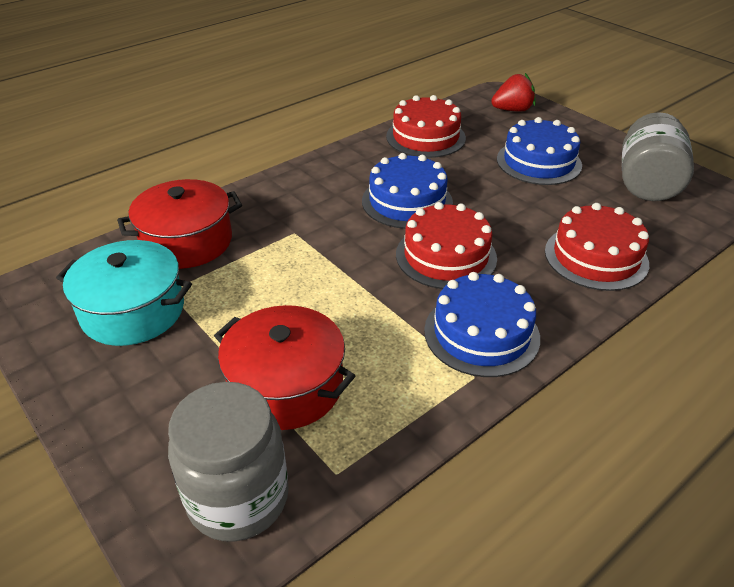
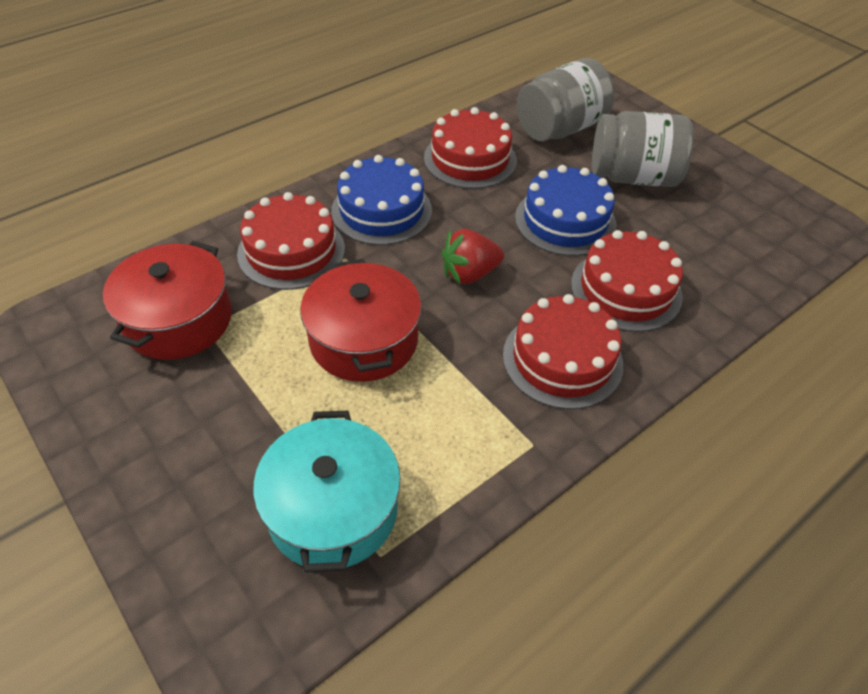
blue cake: [362,153,453,229] [424,272,540,377] [497,117,582,185] = 3 -> [331,155,432,245] [515,165,617,256] = 2
red cake: [386,95,466,158] [396,202,497,289] [545,203,649,291] = 3 -> [237,192,345,290] [424,107,517,189] [503,294,623,409] [571,230,683,332] = 4

